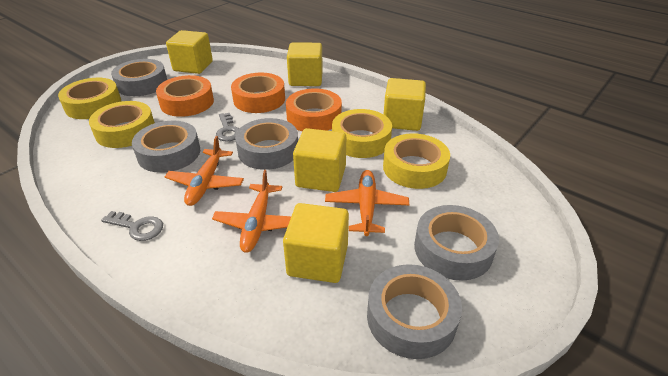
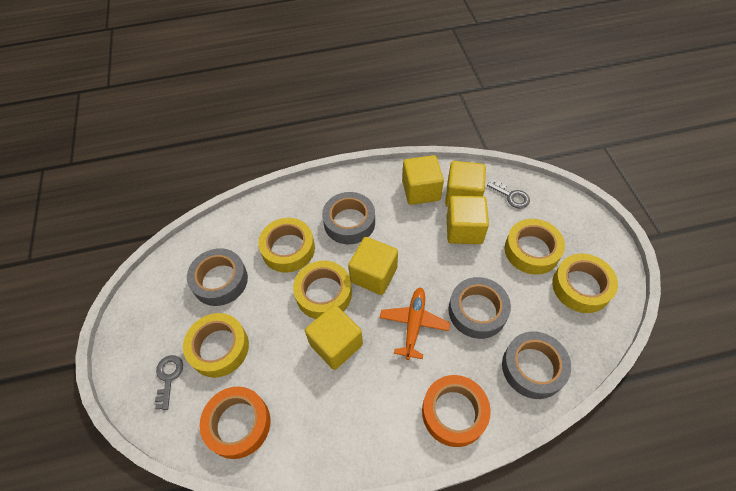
grey tape: [111,59,167,96] [132,121,200,173] [235,118,298,170] [367,264,462,359] [414,205,499,281] = 5 -> [187,248,248,306] [322,192,375,244] [448,277,511,339] [502,332,571,399] = 4
orange plane: [165,136,244,206] [212,170,291,253] [325,170,410,236] = 3 -> [380,287,450,360] = 1
orange tape: [156,75,214,117] [231,73,285,113] [286,88,342,131] = 3 -> [199,386,271,459] [422,375,491,447] = 2
yellow tape: [58,78,121,119] [89,101,155,148] [332,109,392,158] [383,133,450,189] = 4 -> [183,313,249,378] [258,218,315,273] [293,261,352,319] [505,219,565,275] [552,253,618,313] = 5

